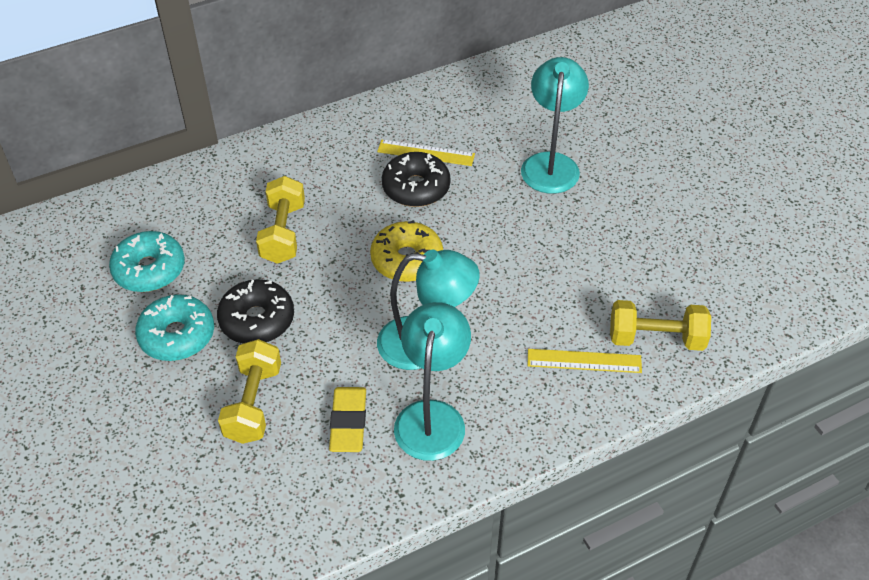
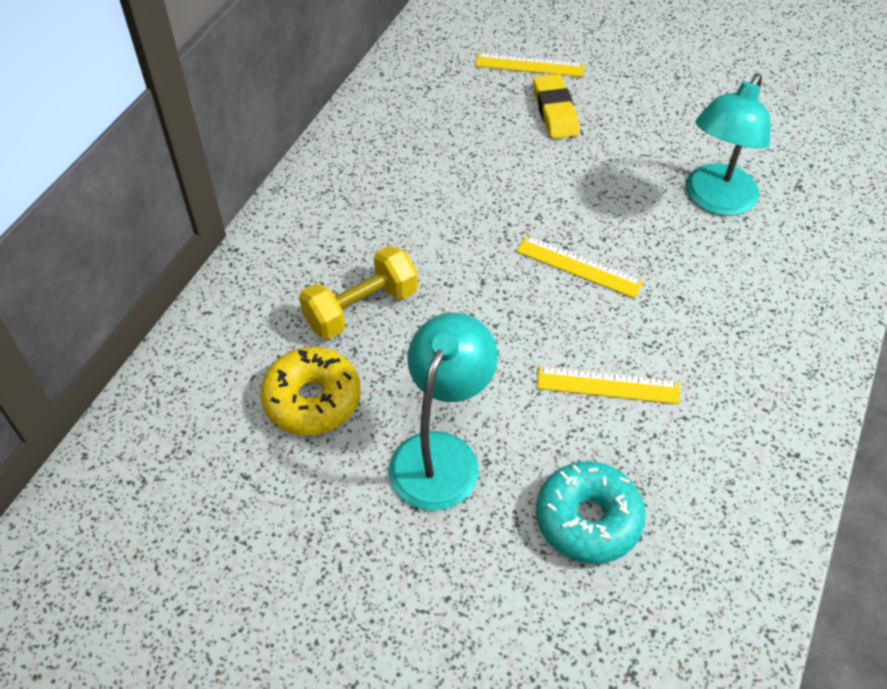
black donut: [217,279,294,343] [382,152,451,207] = 2 -> none = 0
turquoise donut: [109,231,185,292] [135,294,214,361] = 2 -> [536,461,646,564] = 1
turquoise lamp: [377,249,480,370] [394,302,471,461] [521,57,589,194] = 3 -> [389,313,498,511] [686,73,770,216] = 2
yellow dumbbell: [218,339,281,444] [256,176,305,264] [610,300,711,351] = 3 -> [299,246,418,339] = 1
yellow ruler: [377,140,475,166] [528,349,642,373] = 2 -> [475,53,584,77] [516,236,644,298] [537,367,680,404] = 3

